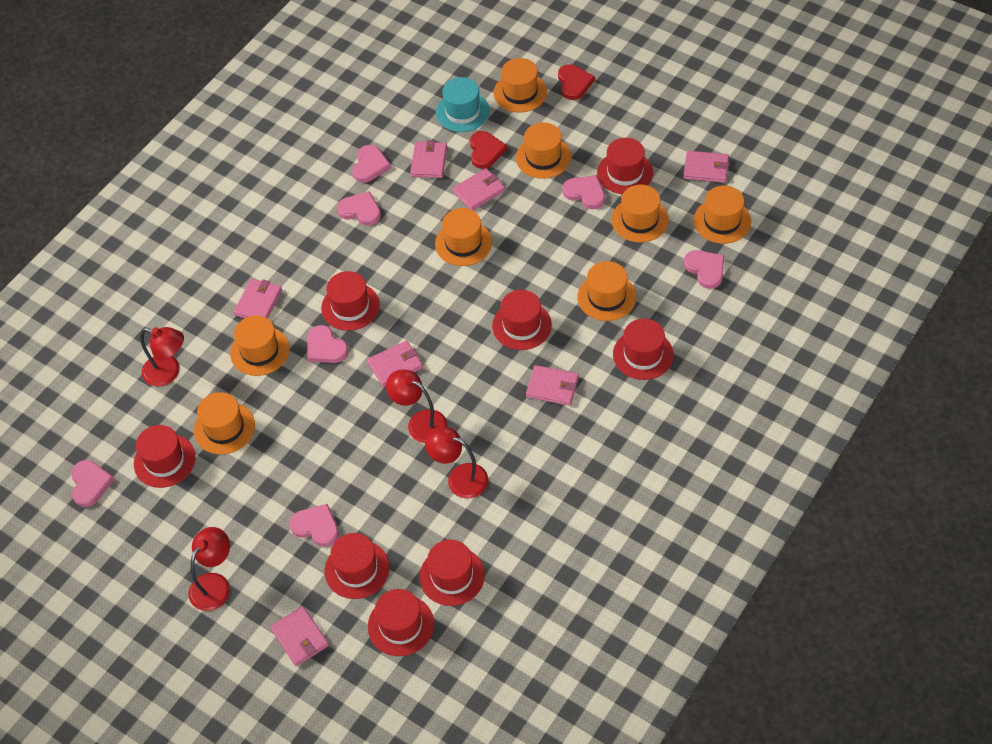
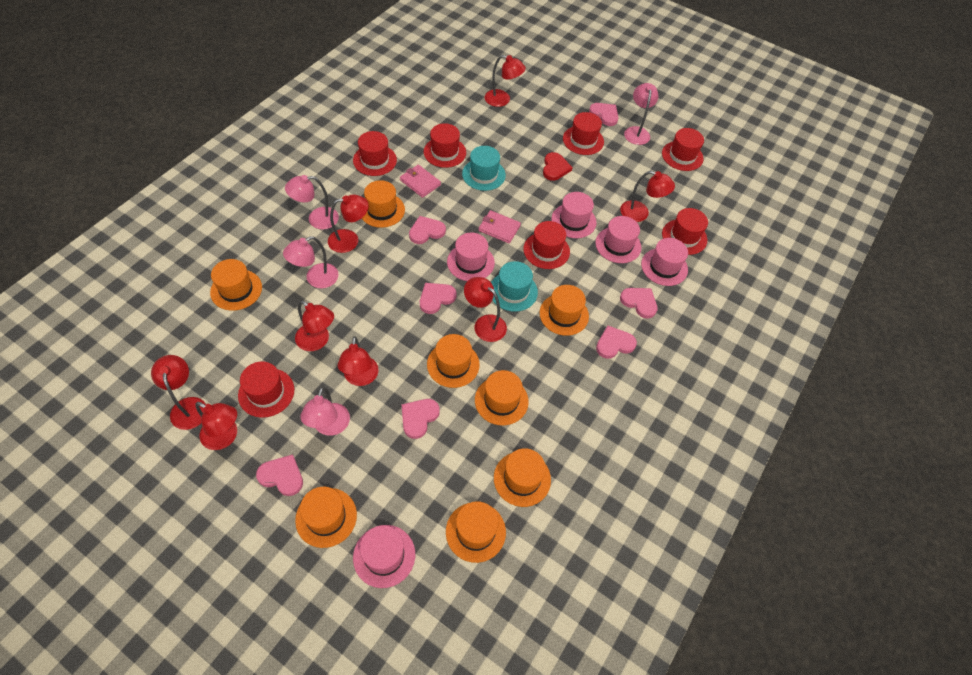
pink hat: none = 0 -> [353,525,415,588] [447,233,495,281] [551,192,596,238] [595,216,641,263] [641,238,688,286] = 5
pink lamp: none = 0 -> [283,236,339,288] [285,175,339,229] [300,387,350,436] [624,83,658,145] = 4
pink wallet: [234,279,282,319] [270,606,329,666] [367,340,423,387] [410,140,447,178] [452,168,505,210] [526,365,579,406] [683,151,729,183] = 7 -> [400,165,441,198] [478,210,521,243] = 2
red hat: [134,425,196,488] [321,271,380,331] [325,533,389,599] [368,589,434,656] [419,540,485,606] [492,290,552,350] [597,138,653,194] [613,319,674,380] = 8 -> [238,361,294,418] [353,131,397,176] [424,123,466,168] [523,221,570,269] [563,112,604,155] [662,128,704,171] [662,208,708,255] = 7
red heart: [470,131,507,169] [558,64,595,100] = 2 -> [543,152,573,181] = 1
red lamp: [140,327,184,387] [189,527,230,611] [386,369,448,443] [425,427,488,498] = 4 -> [151,355,206,430] [195,402,237,450] [295,301,334,351] [328,194,369,253] [338,336,379,386] [464,277,507,342] [485,55,526,107] [620,171,675,222] = 8
turquoise hat: [436,77,490,132] = 1 -> [462,146,506,191] [491,261,538,312] = 2

